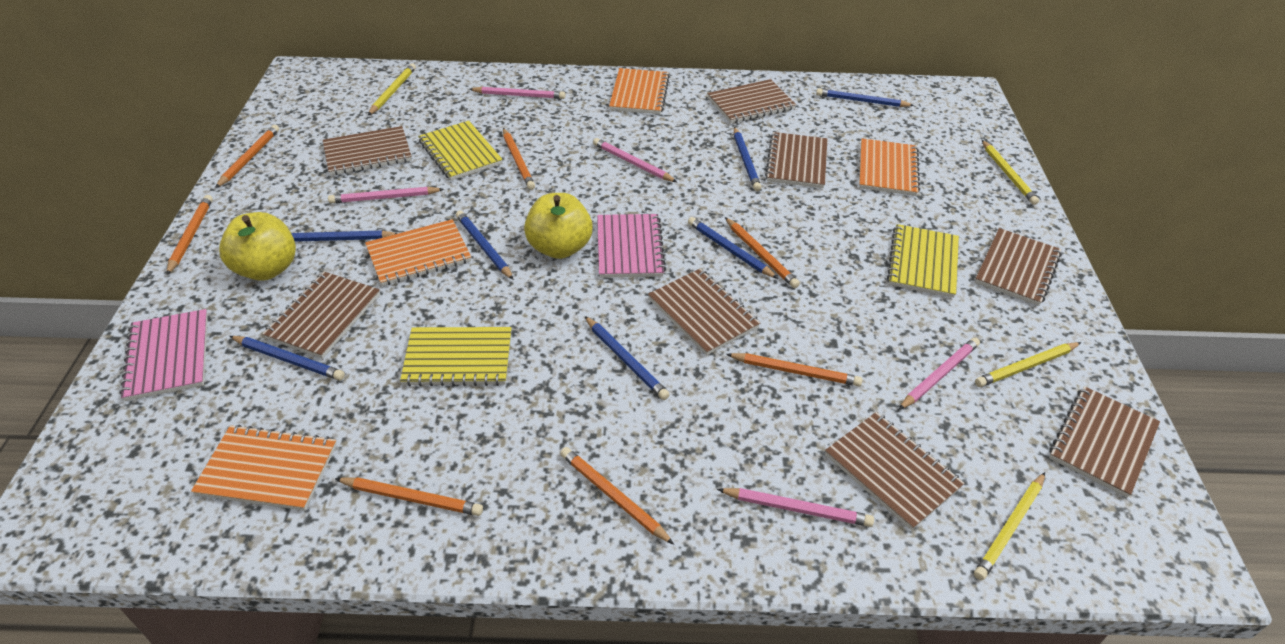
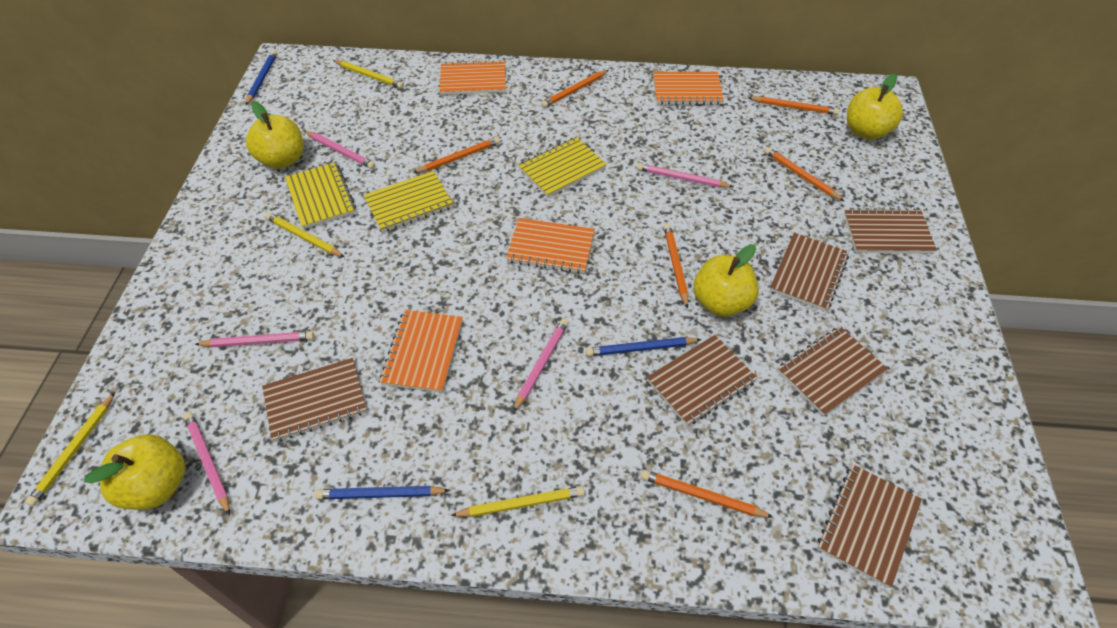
blue pencil: [230,336,345,380] [291,230,398,242] [456,210,514,280] [584,316,670,400] [688,217,778,279] [734,127,761,191] [816,88,914,107] = 7 -> [246,50,277,105] [315,486,450,499] [586,337,702,356] = 3
brown notebook: [262,272,380,359] [323,126,412,176] [648,269,760,355] [708,79,796,123] [765,132,827,188] [825,412,964,530] [975,228,1062,306] [1049,386,1160,498] = 8 -> [262,358,367,442] [647,335,757,426] [770,233,849,311] [778,326,888,416] [817,464,922,588] [844,208,937,254] = 6
orange pencil: [166,195,213,275] [215,125,279,188] [335,477,483,516] [503,128,535,190] [560,447,674,545] [725,217,800,288] [726,353,862,386] = 7 -> [413,137,500,173] [541,70,609,108] [641,470,773,517] [664,224,688,309] [748,96,840,115] [764,147,844,201] = 6
pink notebook: [119,309,208,401] [597,214,666,278] = 2 -> none = 0
yellow apple: [219,212,296,281] [524,193,593,259] = 2 -> [84,434,185,510] [246,101,303,169] [693,244,759,317] [847,73,903,140] = 4

